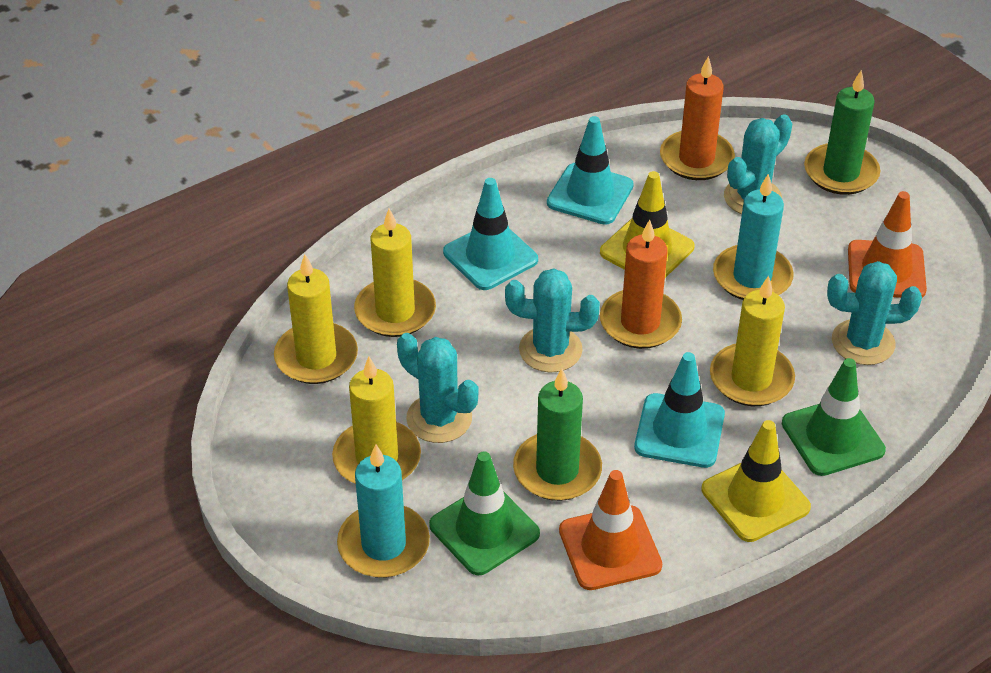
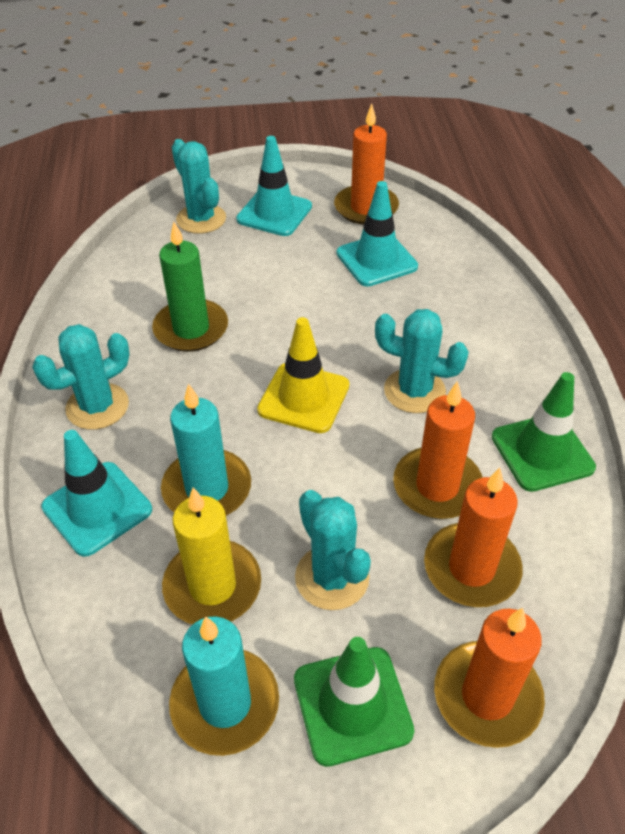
green candle: [513,368,602,501] [804,70,880,195] = 2 -> [152,222,228,352] = 1
orange candle: [600,219,682,349] [660,56,735,180] = 2 -> [334,104,399,225] [393,381,483,519] [424,468,523,607] [434,608,545,748] = 4
orange traffic cone: [559,470,662,590] [848,191,927,298] = 2 -> none = 0
yellow candle: [274,254,358,384] [332,357,421,484] [354,209,436,337] [710,276,795,406] = 4 -> [162,487,261,624] = 1
yellow traffic cone: [600,171,695,278] [701,420,811,542] = 2 -> [257,317,349,433] = 1

